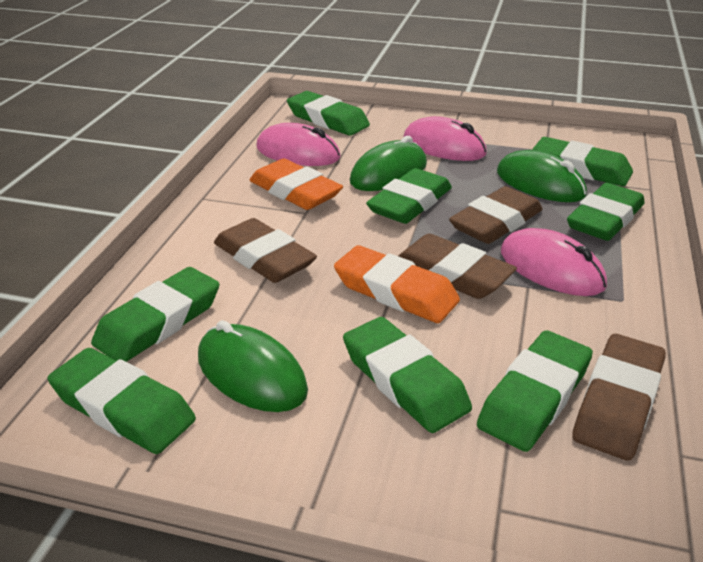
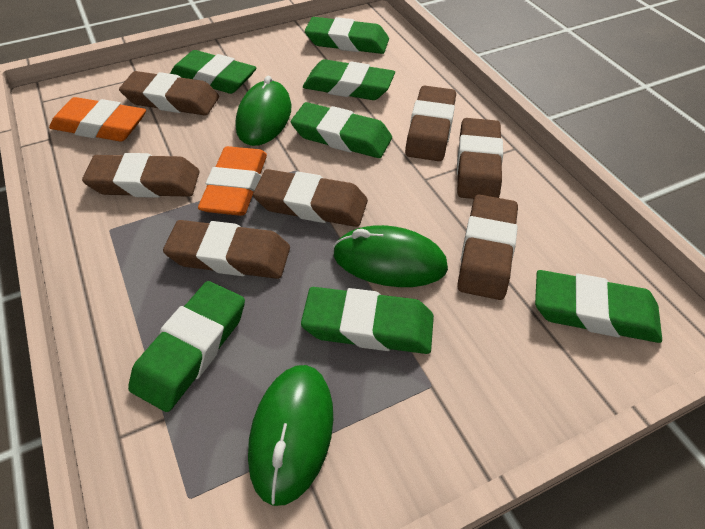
brown eraser: [214,218,317,283] [398,234,517,299] [449,186,543,244] [572,334,666,460] = 4 -> [82,153,200,198] [119,71,219,116] [163,220,290,279] [253,169,368,227] [405,86,456,161] [457,118,503,199] [458,195,518,300] = 7
green eraser: [48,348,196,454] [91,267,220,362] [287,91,370,136] [343,317,472,433] [366,168,452,224] [477,330,593,452] [533,137,633,186] [567,183,645,241] = 8 -> [128,281,245,412] [170,50,256,94] [291,102,392,158] [301,287,434,354] [303,59,395,100] [305,17,389,54] [535,270,662,343] = 7
pink mouse: [256,123,341,166] [403,116,487,161] [501,228,607,296] = 3 -> none = 0

